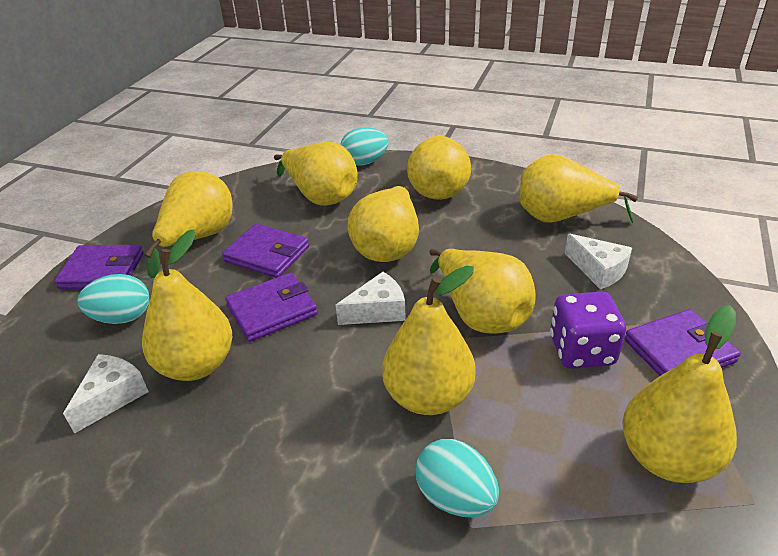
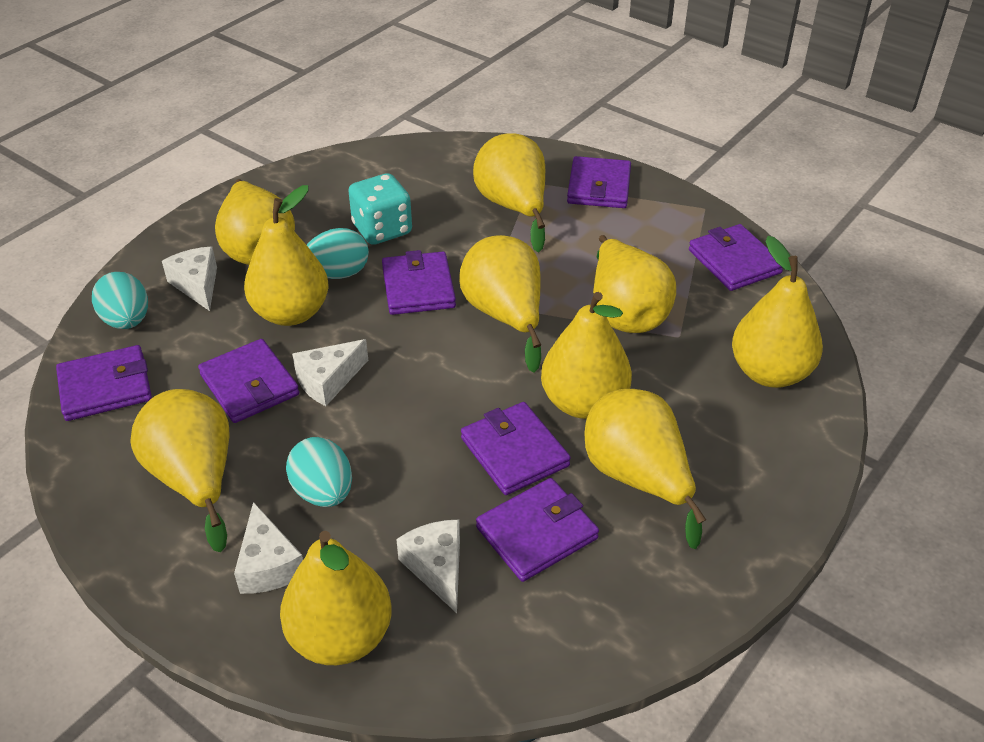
purple dice: [550,291,626,369] = 1 -> none = 0
purple wallet: [54,245,144,289] [222,224,309,278] [225,273,318,342] [624,309,741,376] = 4 -> [56,345,152,421] [198,339,299,423] [382,250,456,315] [461,402,571,495] [476,478,599,582] [567,156,631,208] [689,224,783,291] = 7
turquoise dice: none = 0 -> [348,173,412,245] = 1
white cheese: [63,354,149,434] [336,272,406,325] [565,233,632,290] = 3 -> [162,247,217,311] [234,502,303,594] [292,339,368,406] [396,520,460,613] = 4
yellow pear: [142,229,232,381] [144,171,233,279] [274,142,358,205] [348,186,419,262] [382,266,476,415] [407,135,471,199] [429,249,536,334] [520,154,638,223] [622,305,737,483] = 9 -> [130,389,229,552] [215,179,295,265] [244,185,329,326] [280,531,392,665] [459,235,541,372] [473,134,545,253] [541,292,632,419] [585,389,706,549] [593,235,676,333] [732,236,823,388] = 10

